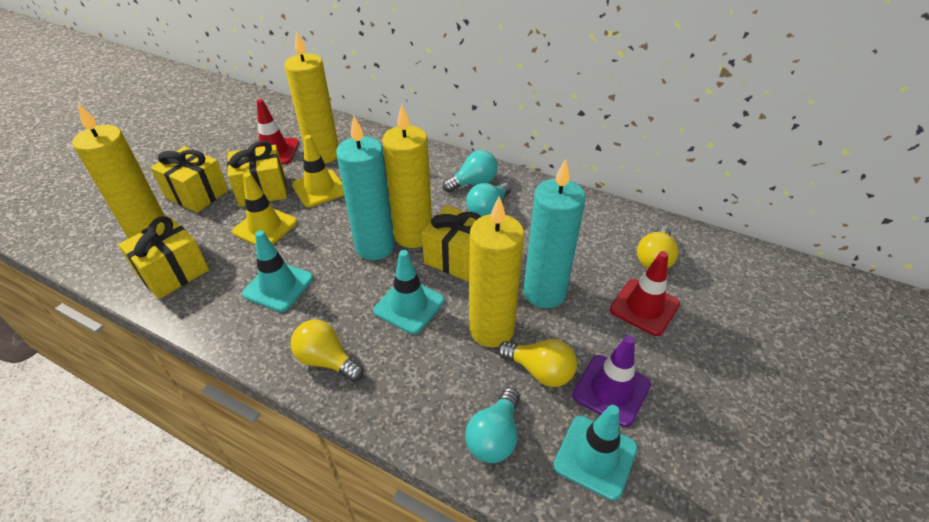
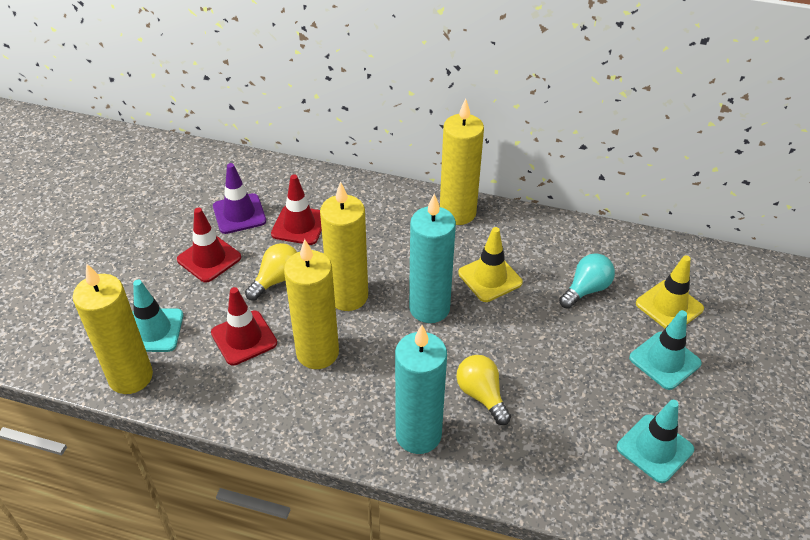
red traffic cone: [257,99,299,164] [610,251,680,336] = 2 -> [177,208,241,283] [211,287,277,366] [271,174,322,245] = 3
turquoise light bulb: [443,150,498,192] [465,388,520,463] [466,182,511,217] = 3 -> [559,253,615,309] = 1
yellow gift: [118,216,209,299] [150,146,229,213] [227,141,287,207] [422,205,481,282] = 4 -> none = 0
yellow light bulb: [290,320,364,382] [498,339,577,387] [637,226,679,269] = 3 -> [245,243,297,301] [456,355,511,425] = 2

